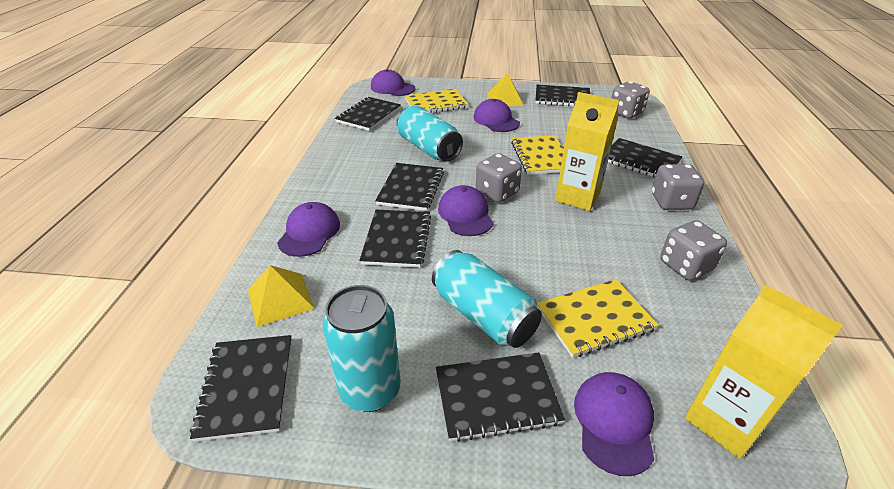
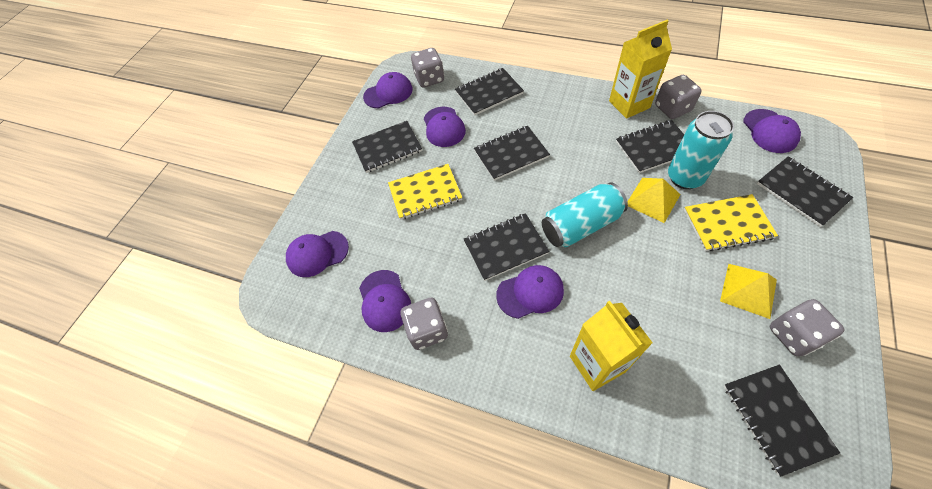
purple cap: [277,202,340,257] [371,69,415,96] [438,185,493,236] [473,99,520,132] [574,372,654,476] = 5 -> [286,231,349,277] [359,270,411,332] [363,72,413,108] [424,107,466,147] [496,265,564,319] [743,109,801,153] = 6
turquoise can: [323,285,401,412] [397,105,463,162] [432,250,542,348] = 3 -> [542,182,628,247] [668,111,734,189] = 2
yellow notebook: [405,89,469,113] [511,135,564,175] [537,279,659,358] = 3 -> [388,164,462,220] [684,194,778,251] = 2

